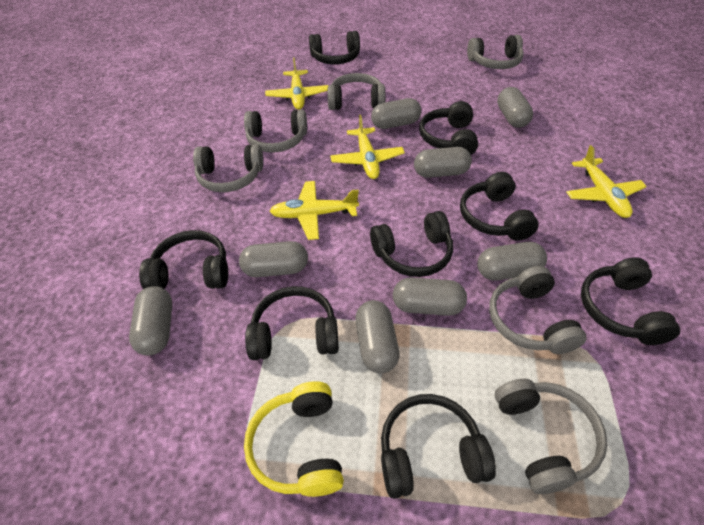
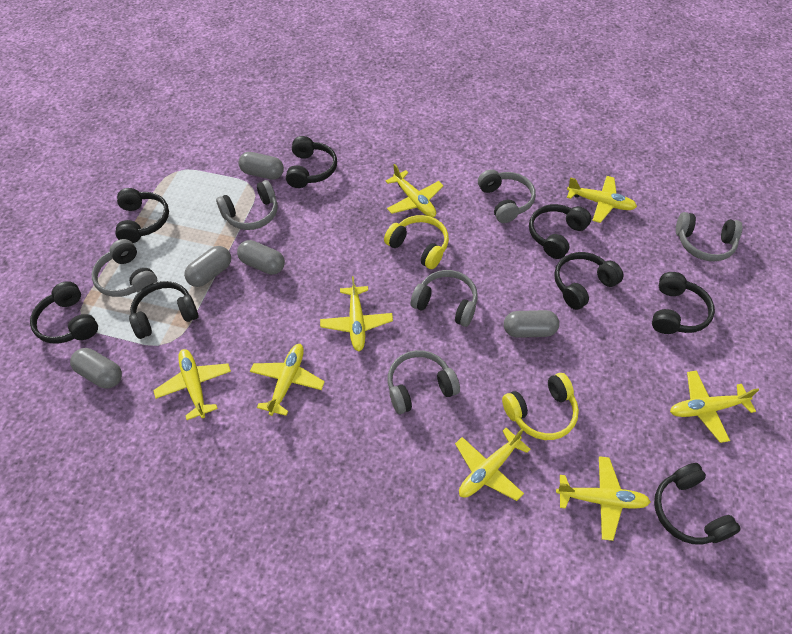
grey capsule: [129,286,172,355] [239,241,308,277] [355,300,400,373] [371,98,422,129] [393,277,467,316] [414,147,472,178] [477,242,547,281] [497,87,533,128] = 8 -> [70,348,122,388] [184,246,231,287] [237,240,285,275] [239,152,284,180] [504,310,560,338] = 5
yellow headphones: [244,381,344,497] = 1 -> [384,215,449,269] [502,373,579,440] = 2
yellow plane: [265,57,329,109] [270,181,359,240] [330,115,405,179] [567,145,647,218] = 4 -> [153,349,231,420] [250,344,325,416] [320,276,393,351] [386,164,444,217] [455,428,531,501] [556,456,651,541] [567,176,637,223] [670,370,759,443] = 8

